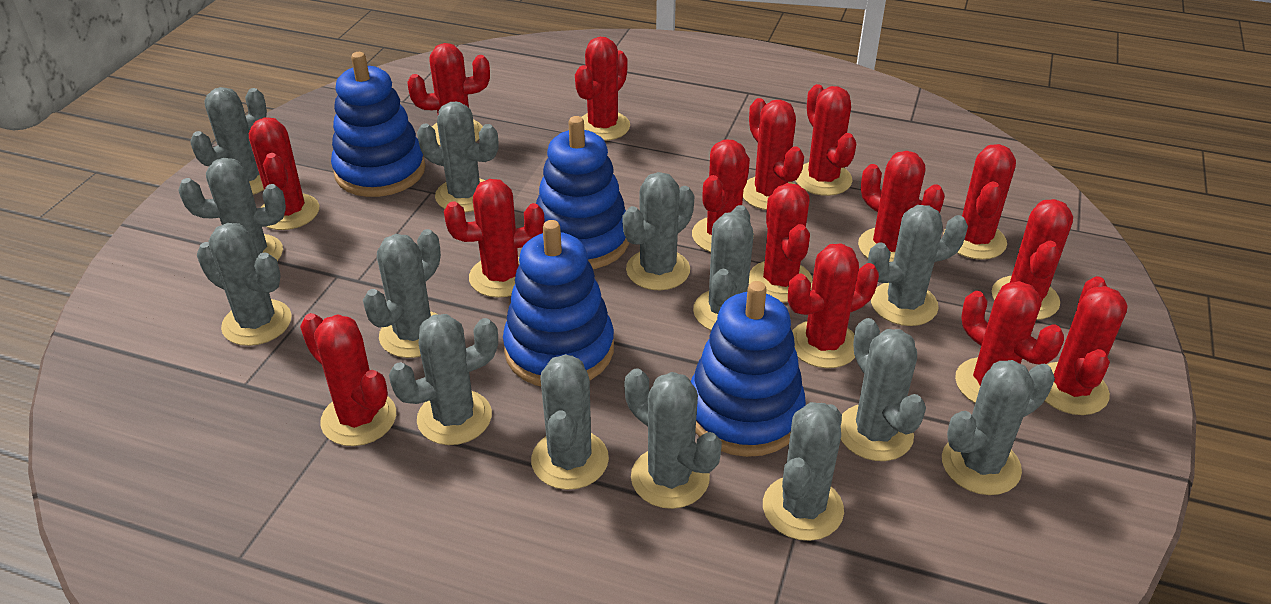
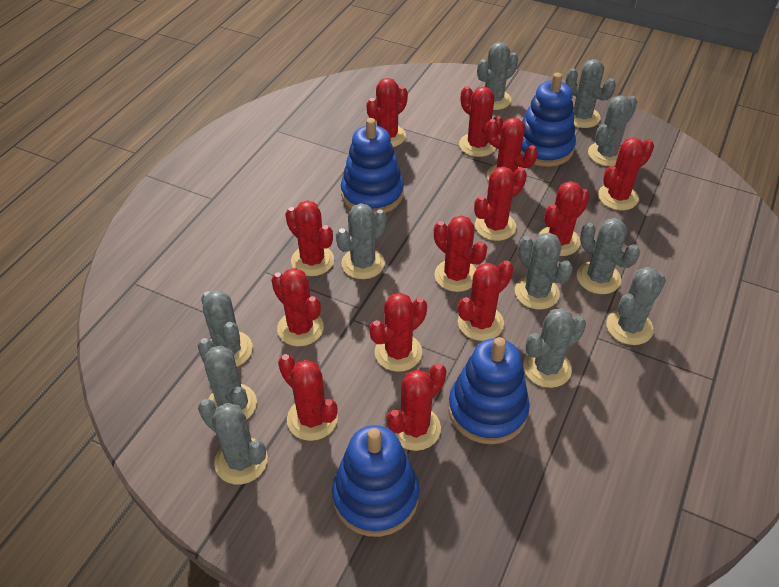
grey cactus: [178,158,286,261] [191,87,267,194] [197,223,292,346] [363,229,441,358] [389,314,498,445] [417,102,498,212] [531,354,609,490] [622,172,694,290] [624,368,722,509] [693,205,754,330] [763,402,844,541] [841,318,926,461] [868,205,968,326] [942,360,1055,495] = 14 -> [197,338,257,420] [198,399,268,485] [201,290,253,367] [336,203,387,279] [477,42,518,110] [515,233,573,309] [523,308,586,388] [565,59,616,128] [577,218,640,294] [588,95,637,166] [606,267,666,345] = 11
red cactus: [249,117,319,230] [300,313,396,446] [407,43,490,146] [444,179,545,298] [575,37,630,141] [692,140,754,252] [743,98,804,210] [749,183,813,302] [788,243,879,368] [795,84,856,196] [858,151,945,262] [943,144,1016,260] [955,281,1064,403] [992,199,1073,320] [1045,276,1128,415] = 15 -> [271,268,324,346] [278,354,338,441] [285,200,334,276] [366,78,408,147] [369,292,427,372] [387,363,446,451] [434,215,487,292] [458,260,514,341] [459,86,503,157] [474,166,527,241] [486,118,538,181] [538,181,590,256] [598,138,654,210] = 13

